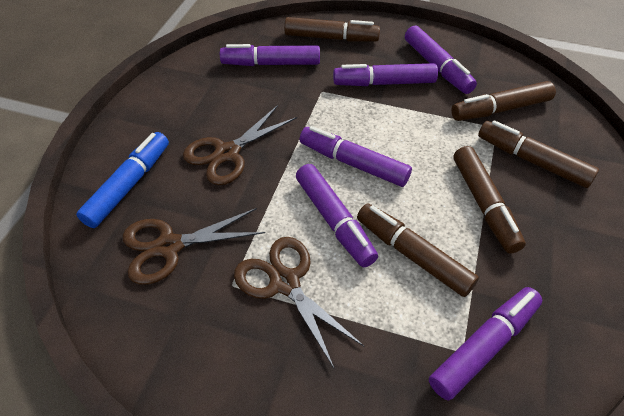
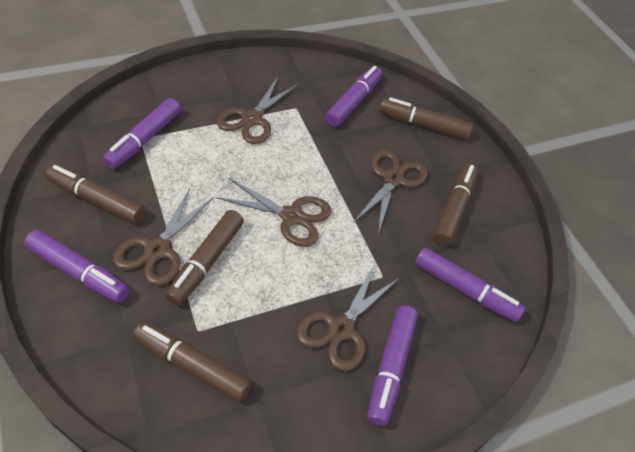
blue marker: [76,132,169,228] = 1 -> none = 0
brown scissors: [123,208,265,285] [183,105,297,185] [234,237,364,368] = 3 -> [113,188,214,286] [216,77,298,144] [216,178,332,247] [297,264,399,371] [353,149,428,234] = 5
purple marker: [220,44,320,66] [296,164,378,267] [299,126,412,187] [333,63,438,86] [405,25,477,94] [429,287,543,401] = 6 -> [24,230,129,303] [102,98,181,169] [325,66,382,127] [367,305,418,426] [415,247,525,322] = 5

